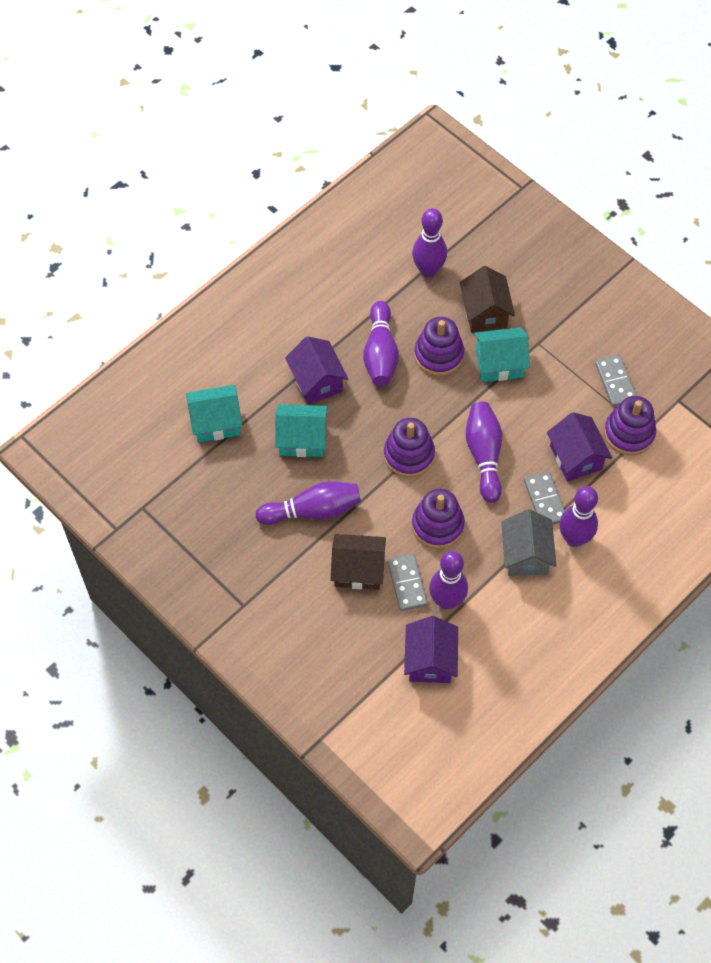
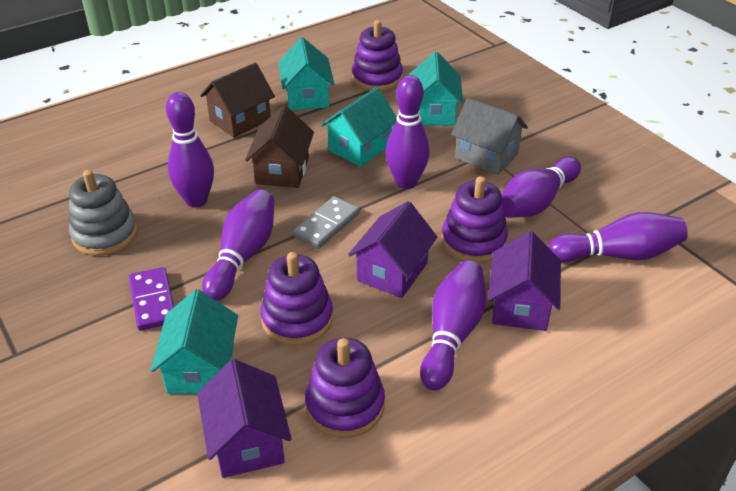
grey domino: [387,553,428,611] [524,471,565,525] [595,355,637,407] = 3 -> [292,196,360,249] = 1
grey stacking toy: none = 0 -> [69,170,138,256] = 1
purple domino: none = 0 -> [129,267,174,331] = 1
turquoise house: [186,385,243,442] [275,404,327,457] [474,327,530,382] = 3 -> [151,289,238,394] [278,38,334,111] [321,87,397,167] [409,52,463,126] = 4

